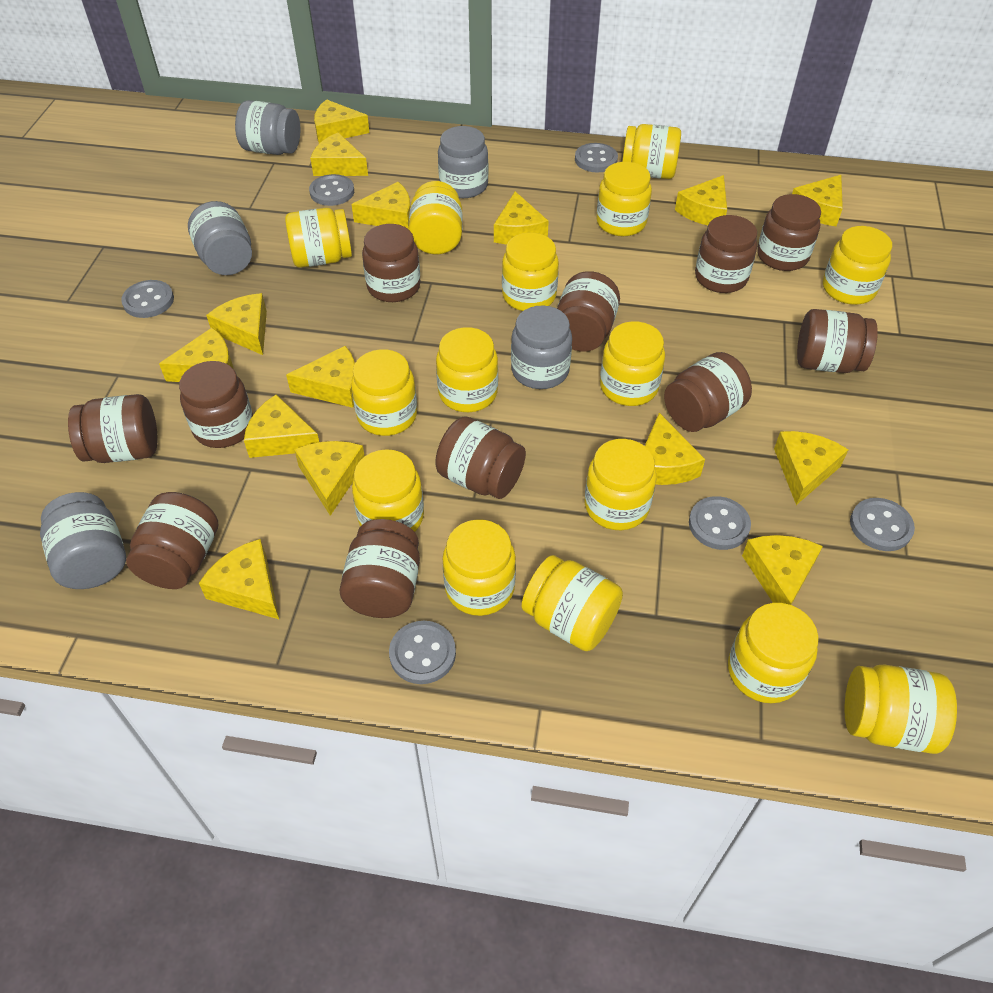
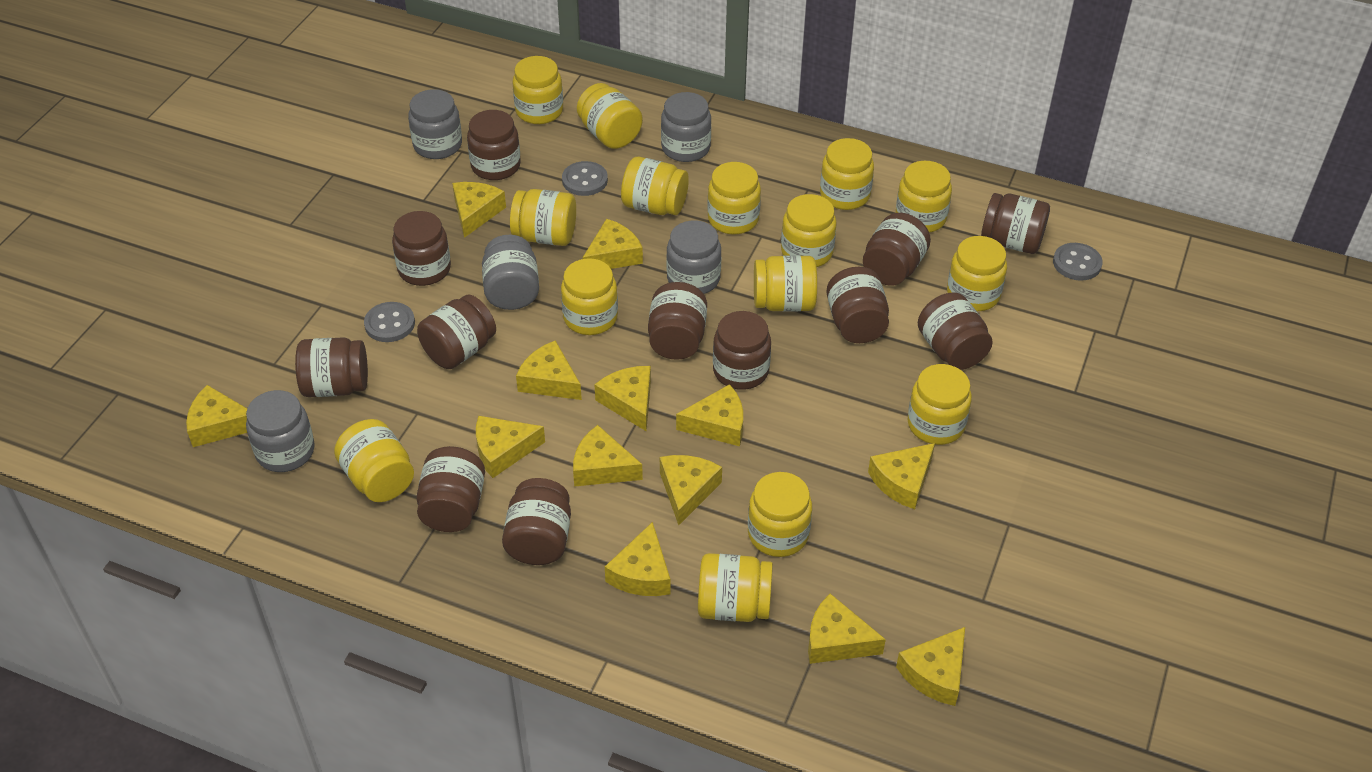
brown jar: [68,394,157,463] [126,492,218,589] [179,361,253,448] [340,519,420,618] [362,224,421,302] [435,416,526,499] [557,271,620,351] [664,352,752,432] [695,215,757,293] [757,194,821,271] [797,309,878,373] = 11 -> [295,337,368,397] [392,211,451,286] [417,294,496,369] [417,446,485,532] [467,110,521,180] [502,478,571,565] [648,282,707,360] [713,311,771,390] [826,267,889,343] [863,213,931,286] [918,292,993,370] [981,193,1050,254] = 12
grey button: [121,280,174,318] [309,174,354,206] [389,621,456,684] [575,143,618,172] [689,496,751,550] [850,498,915,551] = 6 -> [364,302,415,342] [562,161,608,196] [1053,243,1103,281] = 3
yellow cheese: [159,328,233,382] [199,539,279,619] [206,293,267,355] [244,395,319,458] [286,346,355,408] [294,441,365,516] [310,132,368,176] [314,99,370,144] [351,182,410,229] [494,191,549,244] [645,413,705,485] [675,175,727,225] [742,535,823,605] [774,431,849,505] [792,175,843,226] = 15 -> [186,385,247,447] [452,182,506,238] [476,416,545,478] [516,340,582,400] [573,425,643,487] [583,219,643,269] [594,366,651,431] [605,522,671,596] [660,455,722,525] [676,384,743,446] [808,594,886,664] [868,443,935,509] [896,627,965,706] = 13

